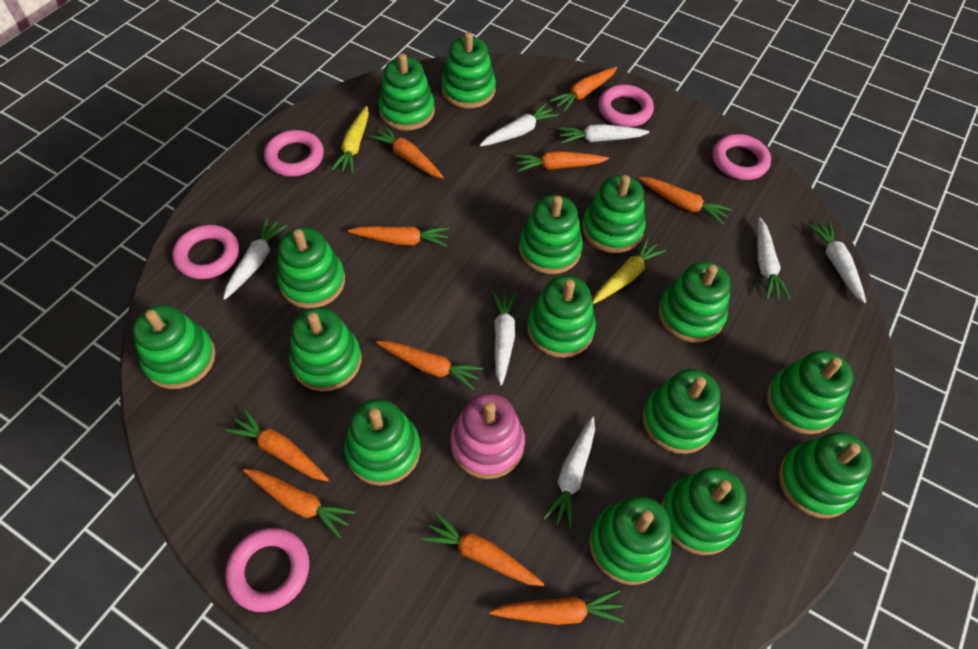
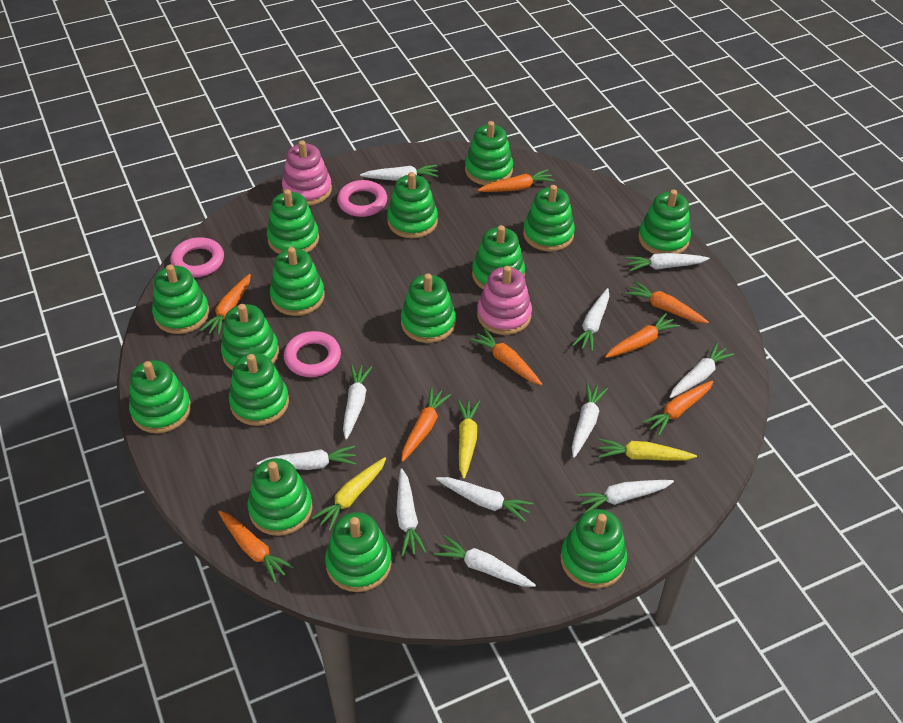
orange carrot: [225,409,329,481] [243,469,356,538] [348,226,449,247] [369,125,444,179] [376,341,483,390] [422,513,544,586] [489,589,625,625] [515,151,609,172] [550,67,617,112] [639,177,732,225] = 10 -> [200,274,251,336] [218,510,294,583] [401,387,451,462] [470,328,542,385] [478,169,555,192] [605,313,680,358] [626,281,709,323] [642,381,714,436] = 8
pink ring: [172,225,239,279] [226,528,309,612] [264,130,324,177] [598,84,654,127] [712,134,771,180] = 5 -> [170,237,224,277] [284,331,341,377] [337,180,387,217] = 3
pink stacking toy: [451,393,525,479] = 1 -> [282,140,332,206] [477,266,532,335] = 2
white carrot: [223,218,287,300] [480,103,559,146] [492,290,517,385] [543,416,595,529] [558,124,649,144] [757,217,791,300] [808,220,866,303] = 7 -> [257,445,356,470] [343,364,372,440] [360,165,439,181] [396,468,427,556] [434,535,536,587] [436,477,533,522] [572,288,609,352] [572,383,608,458] [576,480,674,513] [625,253,710,271] [670,343,734,398] = 11
yellow carrot: [331,106,369,174] [592,237,666,304] = 2 -> [312,457,386,531] [457,400,480,479] [599,439,697,461] = 3

